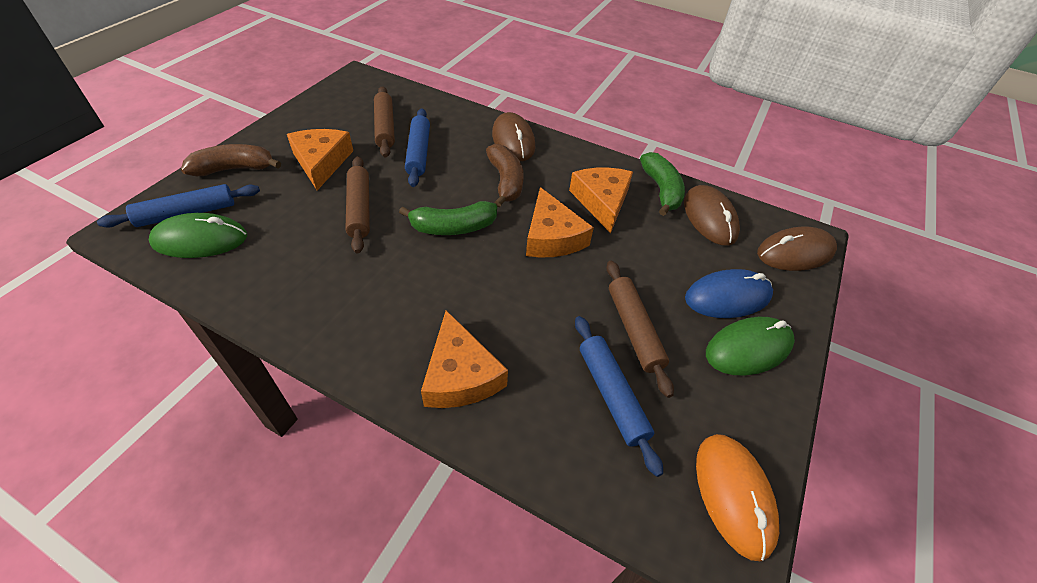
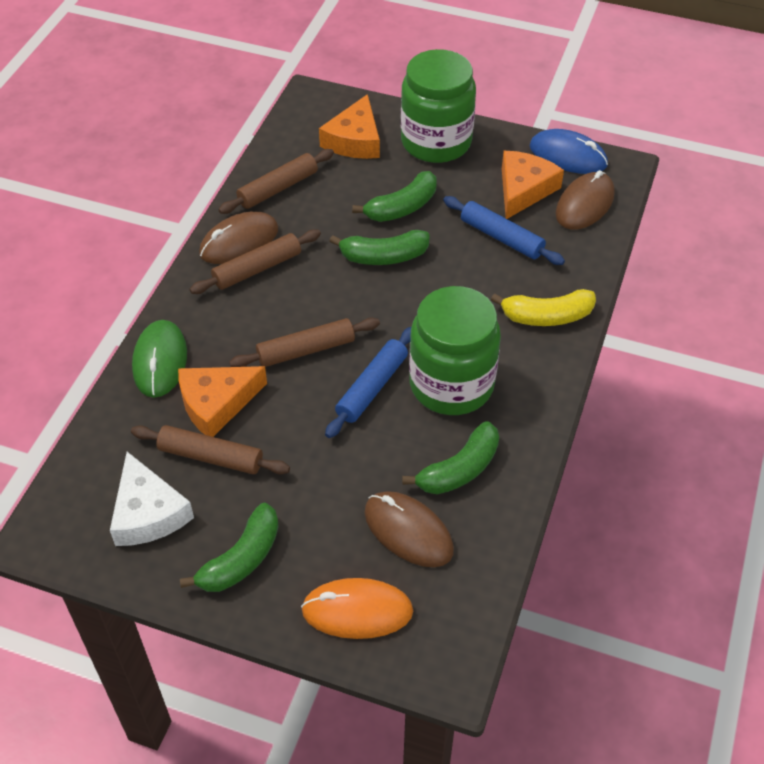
blue rolling pin: [97,184,260,228] [405,109,430,187] [575,316,663,477] = 3 -> [325,326,412,438] [443,196,565,265] = 2
brown banana: [181,144,281,176] [486,144,524,207] = 2 -> none = 0
brown rolling pin: [345,156,370,253] [374,86,395,157] [606,261,674,398] = 3 -> [131,425,290,475] [189,229,321,294] [218,149,334,214] [229,317,380,367] = 4
green banana: [399,201,497,235] [640,152,685,216] = 2 -> [180,503,279,592] [329,230,430,265] [352,171,437,222] [402,421,499,494] = 4
green jar: none = 0 -> [401,49,476,163] [409,286,501,415] = 2
green mouse: [149,213,247,258] [706,317,795,376] = 2 -> [132,320,187,398] = 1
orange cheese: [287,129,353,191] [421,310,508,408] [526,187,594,258] [569,168,633,233] = 4 -> [178,366,267,437] [319,94,380,159] [502,151,564,219] = 3
white cheese: none = 0 -> [110,452,194,546] = 1
yellow banana: none = 0 -> [491,289,596,326] = 1

